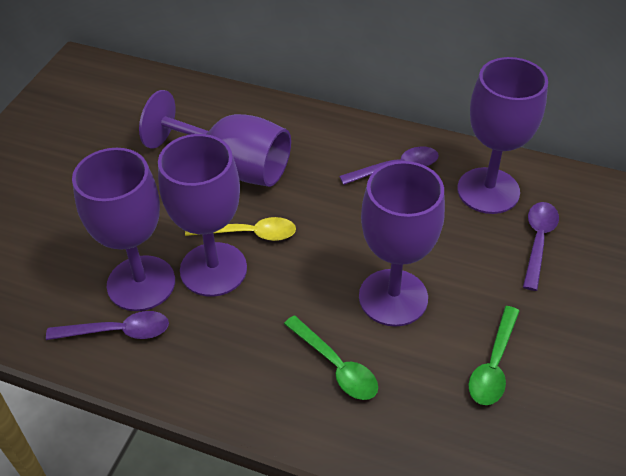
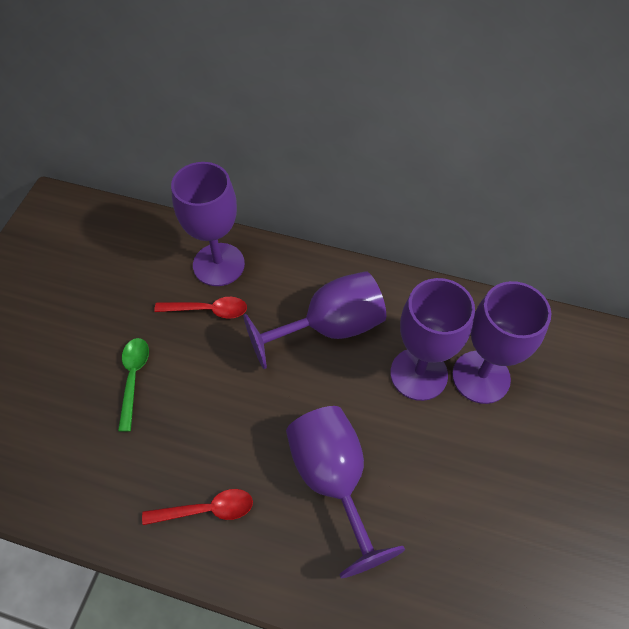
green spoon: [284,315,378,400] [469,306,519,405] = 2 -> [118,338,149,432] = 1
purple spoon: [46,311,169,340] [339,147,439,185] [523,202,559,291] = 3 -> none = 0
red spoon: none = 0 -> [142,489,253,525] [154,297,247,319] = 2
yellow spoon: [185,217,296,241] = 1 -> none = 0

